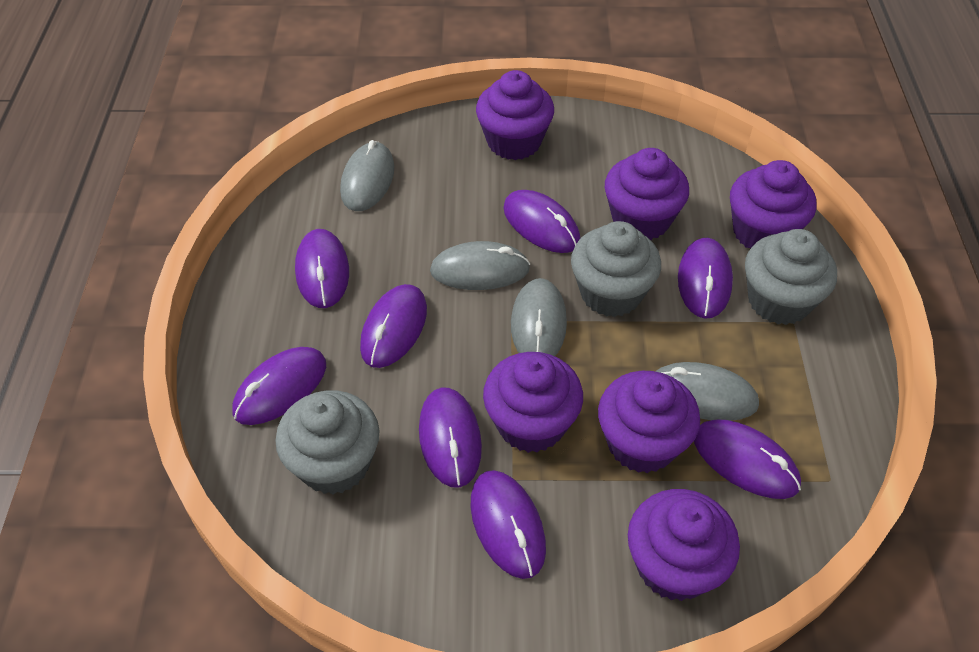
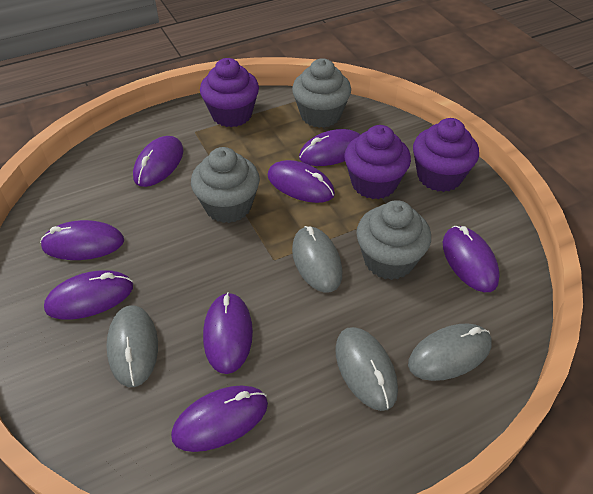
purple cupcake: [476,70,554,160] [483,352,583,453] [598,371,700,473] [605,148,689,240] [628,489,740,601] [730,160,816,249] = 6 -> [200,58,259,127] [344,125,411,199] [413,118,479,192] = 3

